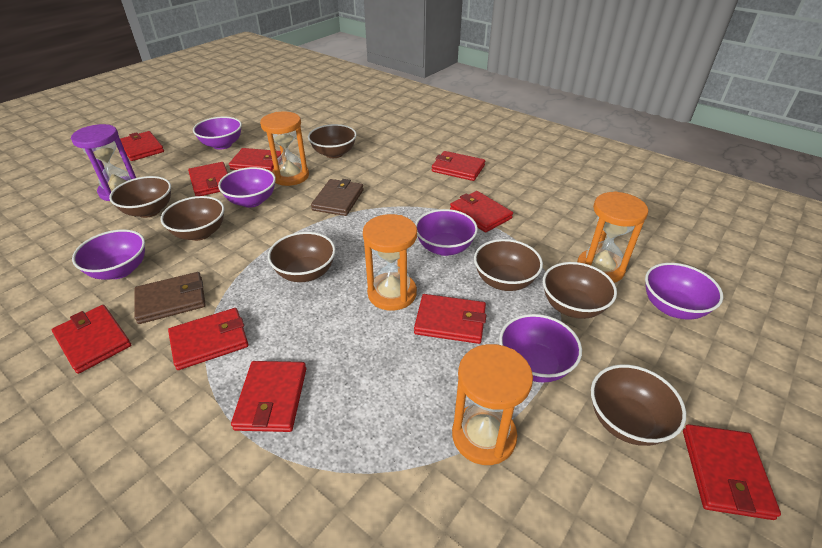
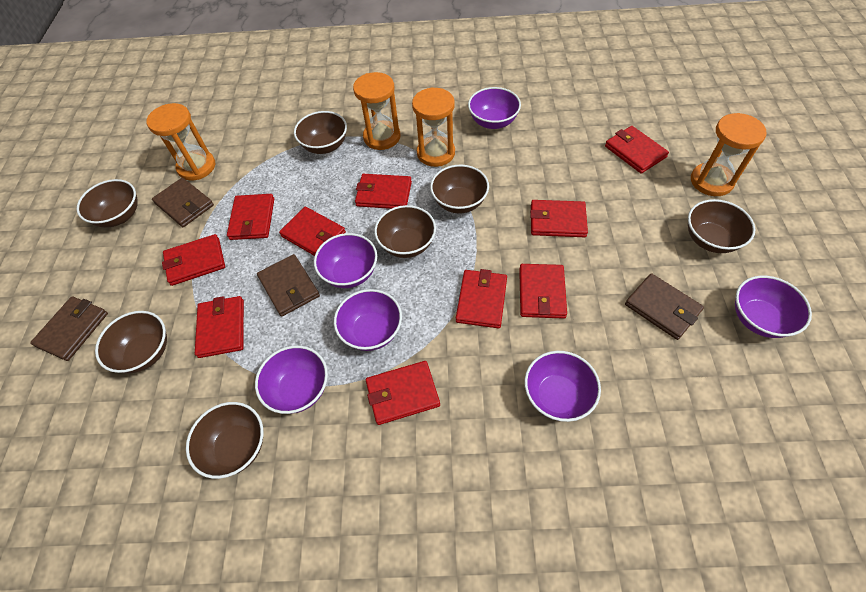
brown wallet: [134,272,206,324] [311,179,364,216] = 2 -> [30,296,108,361] [152,178,214,227] [257,254,320,317] [625,273,704,340] = 4
purple hourglass: [71,124,136,201] = 1 -> none = 0

